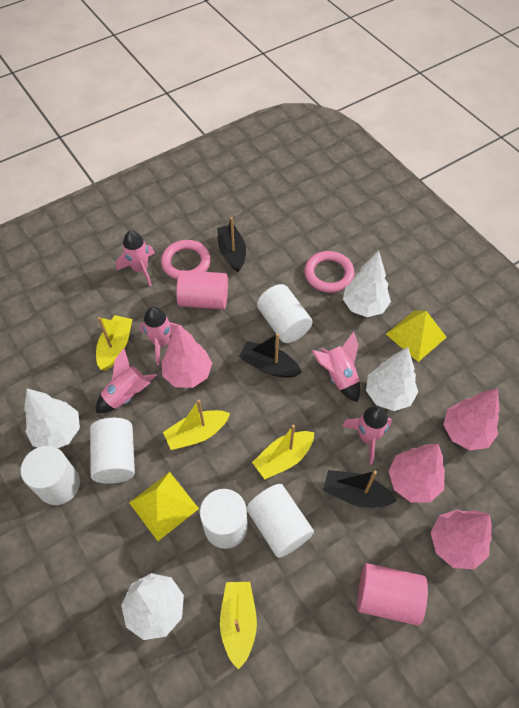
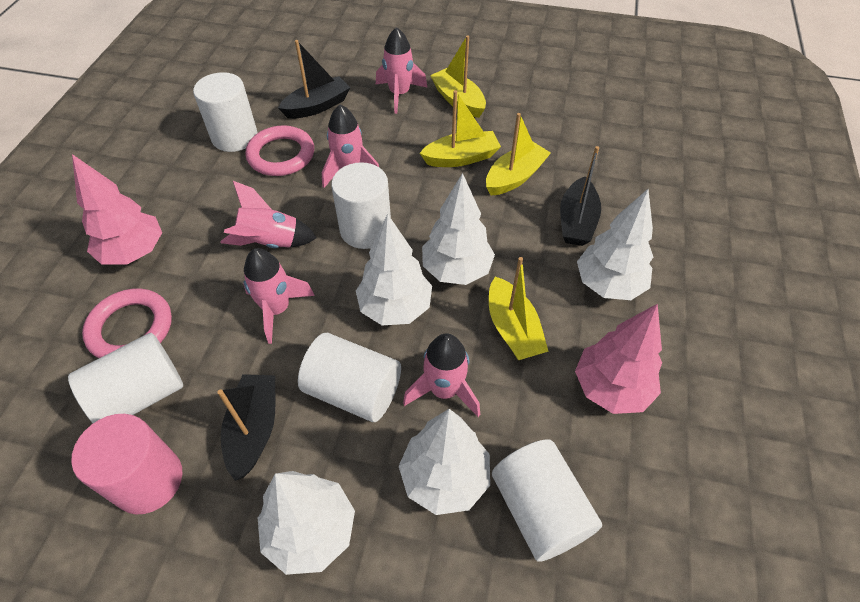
pink cylinder: [176,270,228,310] [357,563,428,626] = 2 -> [71,414,182,514] = 1
pink tree: [162,324,212,388] [388,444,445,502] [430,509,492,569] [443,388,500,451] = 4 -> [72,154,162,265] [575,304,662,414] = 2
white tree: [24,389,80,448] [121,573,184,640] [343,251,391,317] [366,347,418,411] = 4 -> [258,471,355,575] [356,214,432,325] [399,409,490,515] [422,173,495,285] [577,189,653,300] = 5
yellow pyramid: [129,472,199,541] [386,311,447,362] = 2 -> none = 0

